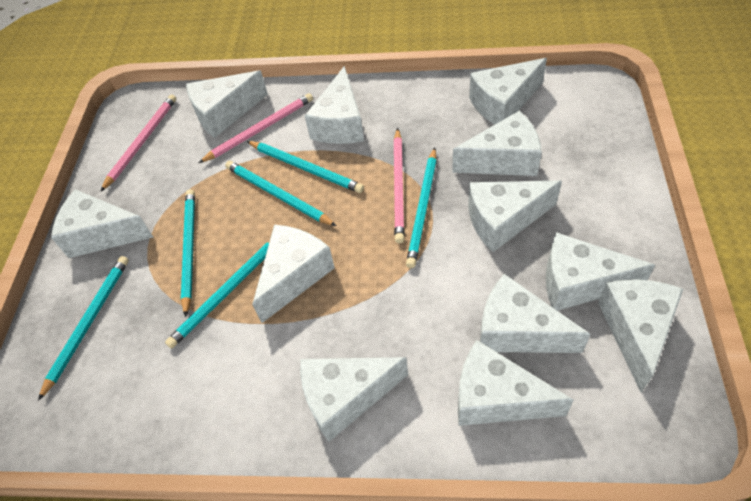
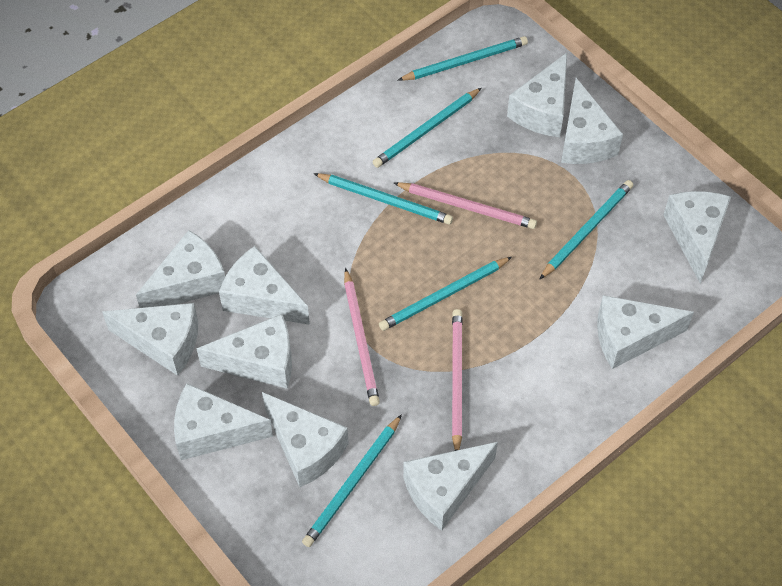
white cheese: [51,189,153,258] [186,70,268,138] [252,224,335,323] [300,357,408,442] [305,66,364,144] [452,111,542,176] [458,340,574,426] [468,181,562,252] [469,58,547,125] [480,274,590,353] [546,232,655,311] [598,279,683,393] = 12 -> [102,303,198,376] [136,230,225,308] [174,383,273,460] [196,314,292,389] [219,246,310,325] [262,392,349,487] [403,442,498,531] [507,53,567,137] [561,78,623,164] [597,295,694,369] [663,191,731,284] = 11

